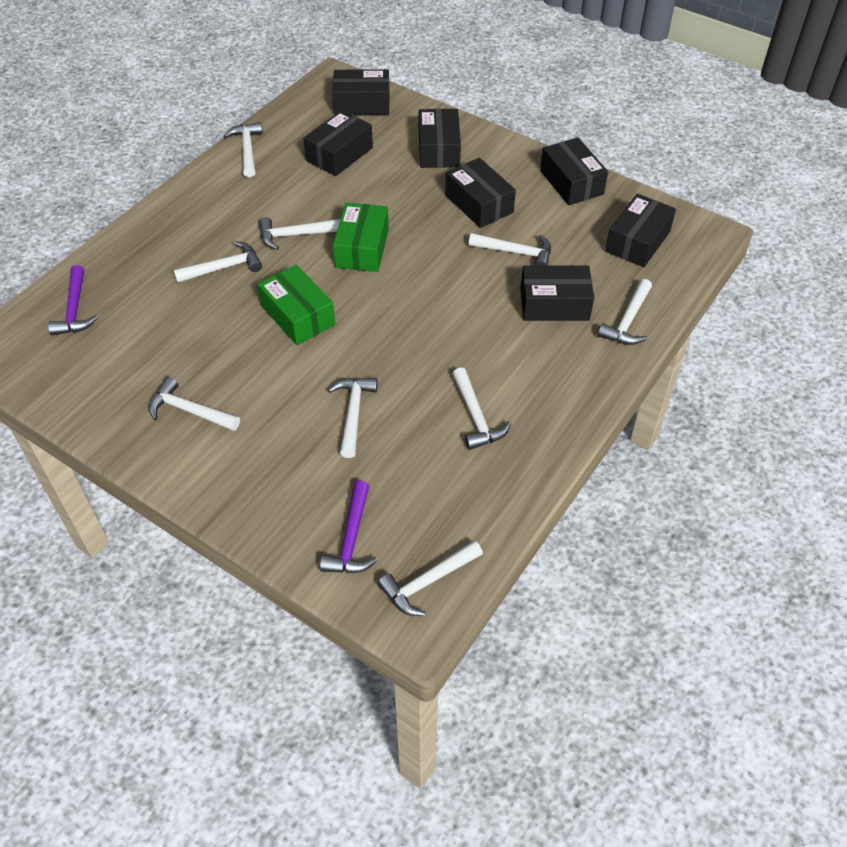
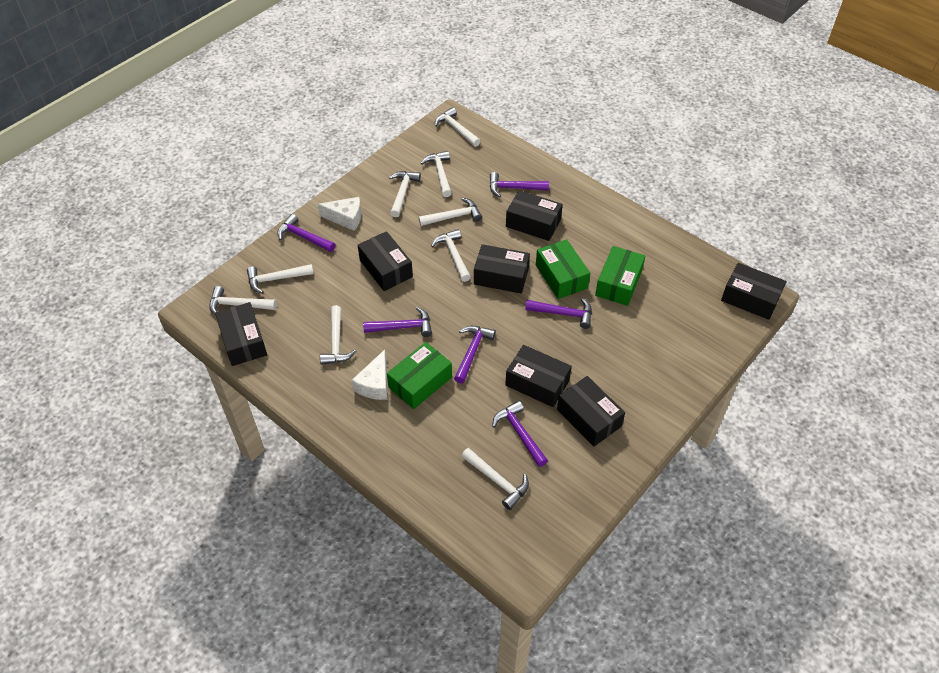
green box: [257,265,335,345] [333,202,389,272] = 2 -> [387,342,452,409] [536,239,590,299] [595,246,645,306] = 3
purple hammer: [48,265,98,335] [320,480,378,573] = 2 -> [277,214,335,252] [363,307,432,337] [454,326,496,383] [490,172,549,197] [492,400,548,467] [525,298,592,329] = 6
white cheese: none = 0 -> [318,197,361,231] [352,350,388,400] = 2

